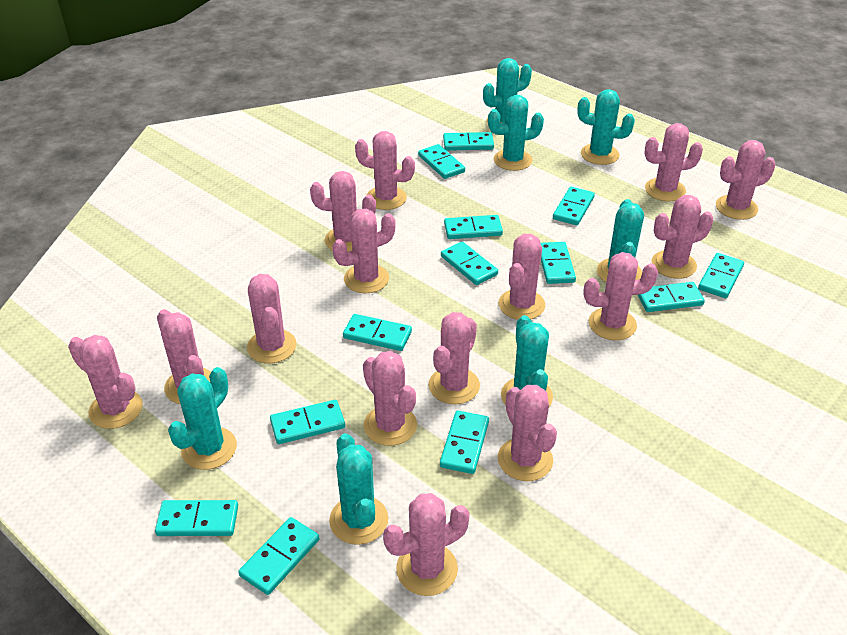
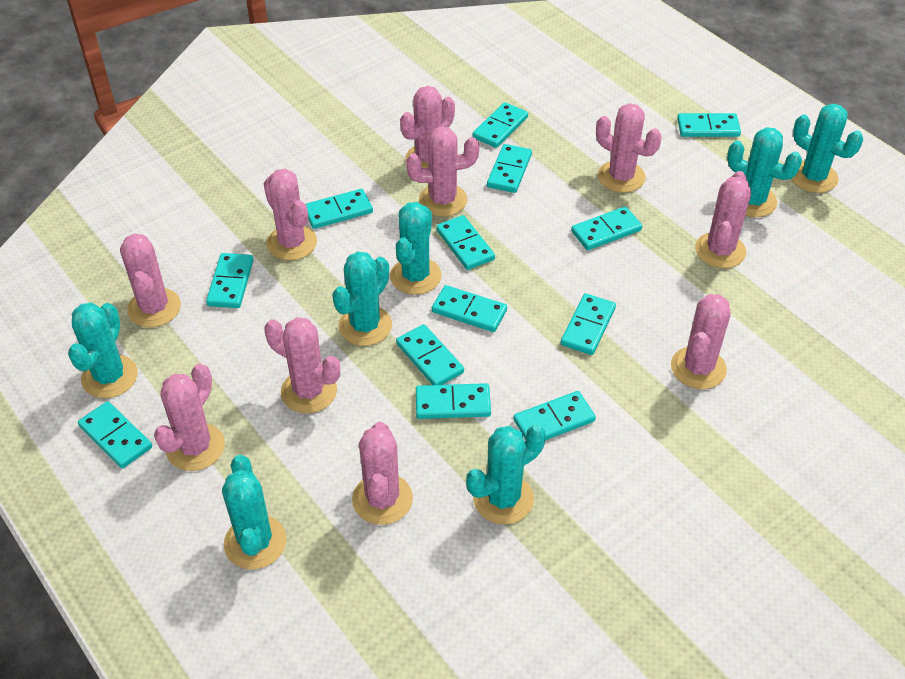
pink cactus: [68,335,143,429] [157,309,211,404] [247,274,297,363] [310,171,376,252] [332,209,396,293] [355,131,415,210] [363,351,417,446] [383,493,470,596] [428,312,480,404] [498,385,557,481] [499,234,545,320] [583,252,658,340] [644,123,703,201] [652,195,713,279] [716,140,776,220] = 15 -> [120,234,181,327] [154,364,225,471] [264,169,317,260] [264,317,340,414] [352,422,413,525] [400,86,455,168] [406,126,479,216] [596,103,662,193] [671,294,730,389] [695,171,751,268] = 10

